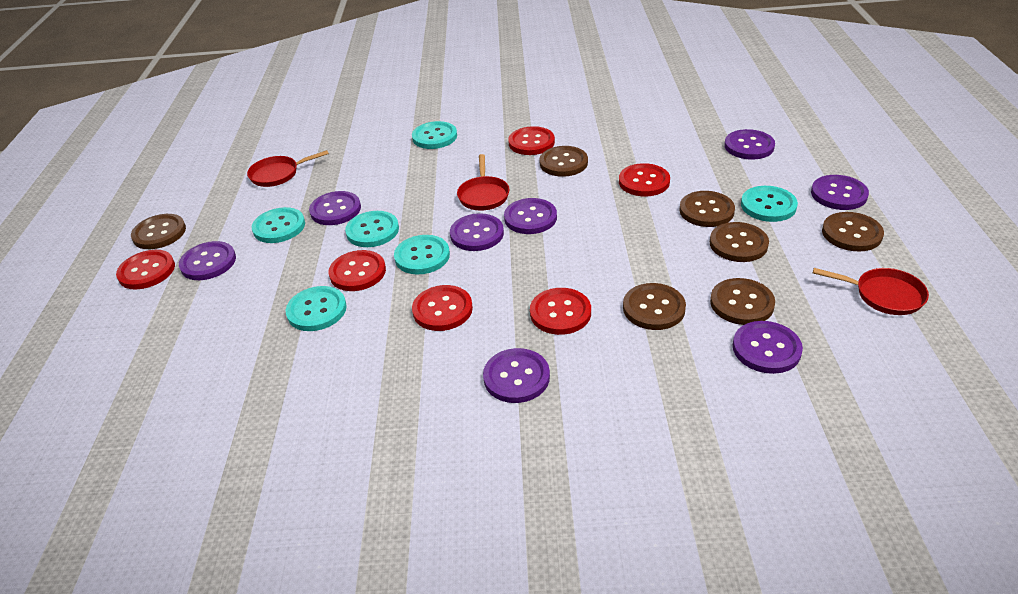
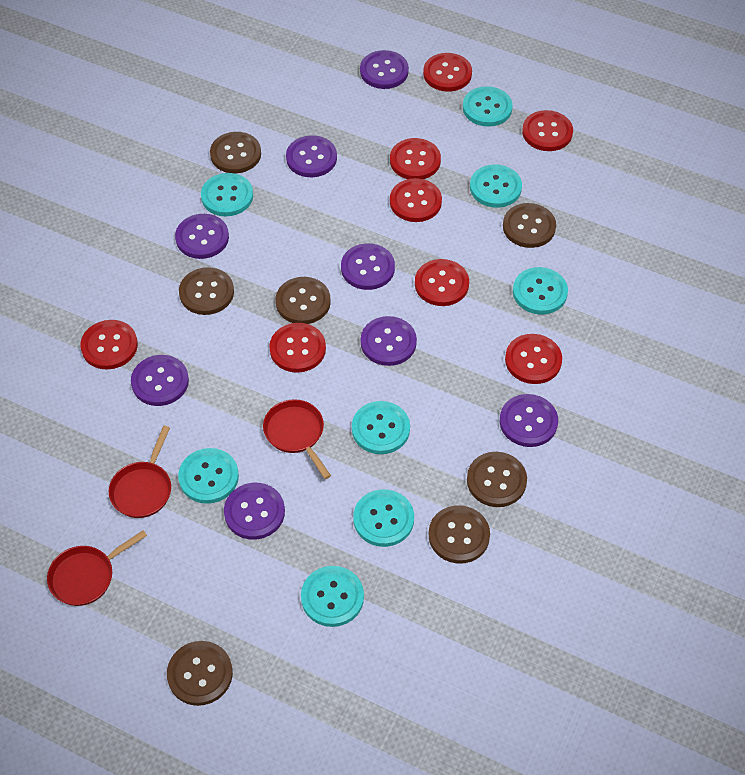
red button: [116,250,175,289] [329,250,386,291] [412,285,473,331] [508,126,555,155] [530,288,591,335] [619,163,670,196] = 6 -> [80,320,138,369] [269,323,326,373] [390,138,441,179] [390,178,442,222] [415,259,469,306] [423,53,472,92] [505,334,562,384] [522,110,573,151] = 8
turquoise button: [252,207,305,243] [286,286,347,331] [345,211,399,247] [394,235,450,274] [412,121,457,149] [741,186,798,222] = 6 -> [178,448,239,504] [201,173,253,216] [301,566,364,627] [352,401,410,454] [353,489,414,547] [463,86,513,127] [470,164,522,208] [513,267,568,315] = 8

